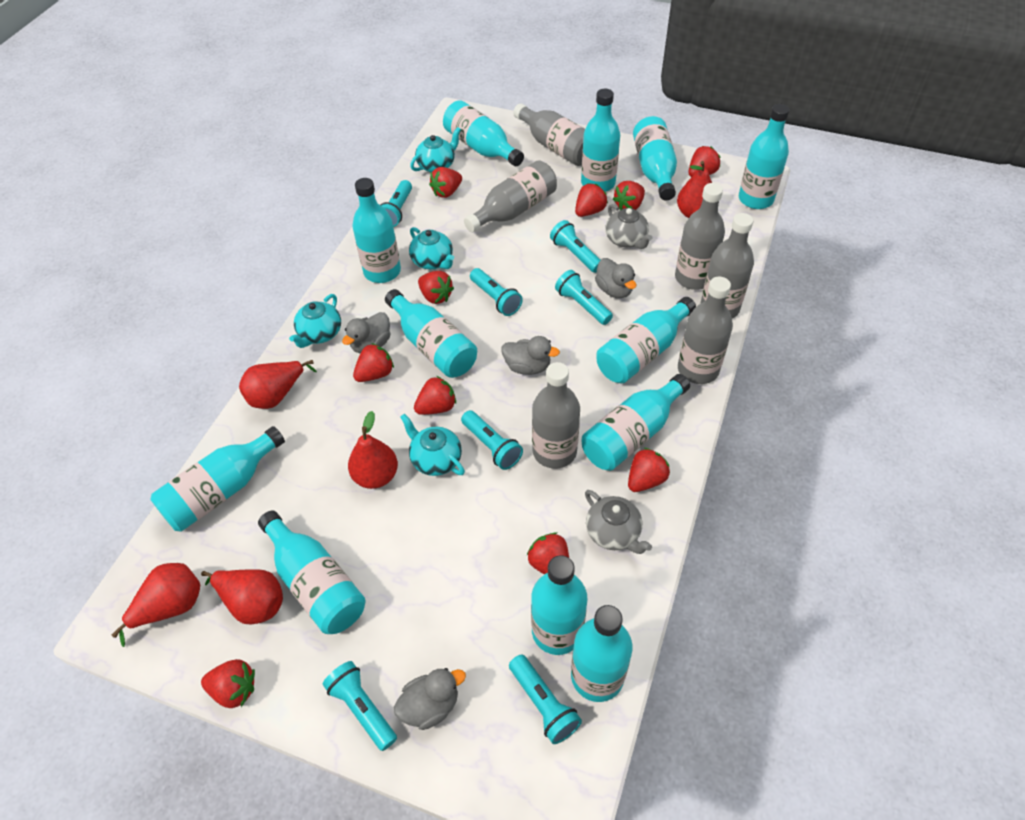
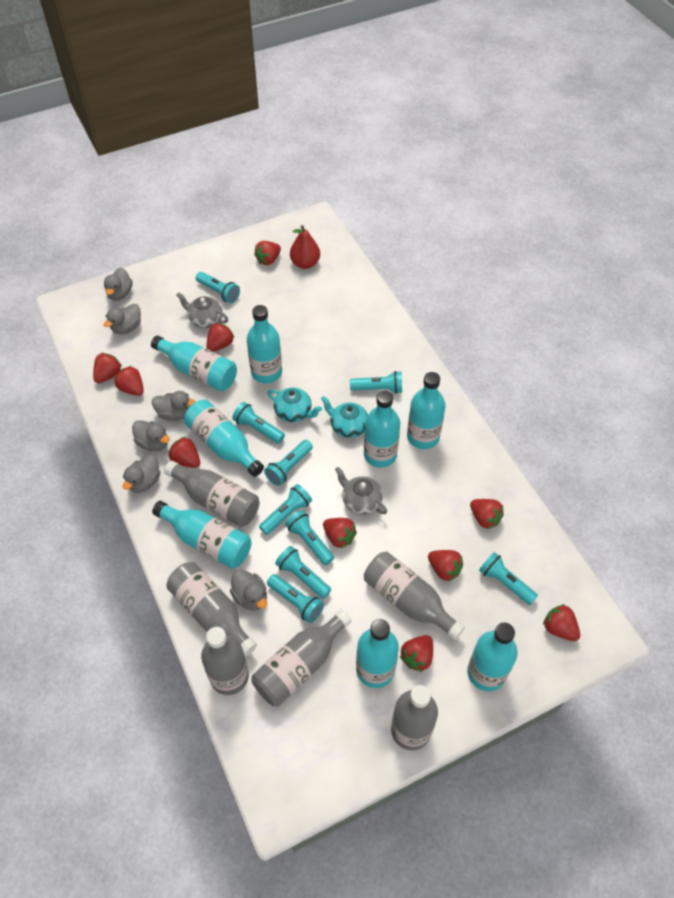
grey duck: [342,312,391,353] [394,668,466,730] [501,336,560,375] [595,258,636,298] = 4 -> [104,268,133,301] [104,304,141,334] [123,455,160,493] [132,420,170,451] [152,391,196,421] [230,570,267,610] = 6
red pear: [112,563,200,647] [201,570,283,625] [239,360,317,409] [348,411,398,489] [677,161,712,218] = 5 -> [290,225,320,269] = 1
turquoise bottle: [150,426,285,532] [258,510,365,634] [352,178,401,283] [385,289,477,378] [443,100,524,166] [531,555,588,655] [571,605,633,702] [581,89,620,192] [582,374,690,471] [596,297,696,384] [633,116,677,200] [739,104,790,209] = 12 -> [151,336,237,391] [152,501,251,569] [184,400,264,477] [247,305,282,383] [356,619,399,688] [364,391,400,468] [407,372,445,449] [467,623,518,691] = 8
turquoise flashlight: [323,661,397,751] [380,180,412,227] [461,410,523,470] [470,268,523,316] [509,654,582,744] [550,220,601,273] [555,270,613,325] = 7 -> [196,272,240,303] [232,402,285,444] [259,484,312,535] [264,440,313,486] [267,574,324,623] [275,546,331,599] [285,510,334,565] [350,371,402,394] [479,552,538,605] = 9
turquoise teapot: [289,294,341,348] [400,414,465,476] [409,227,454,269] [410,127,461,172] = 4 -> [267,387,322,422] [321,396,368,438] = 2

